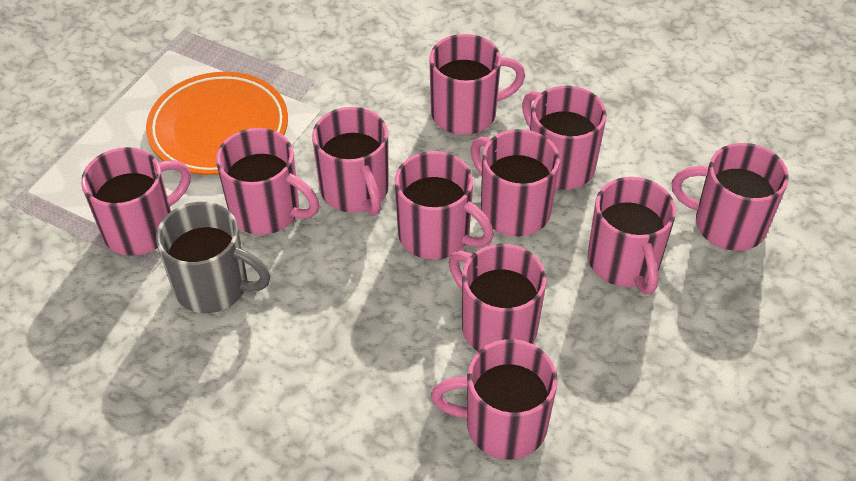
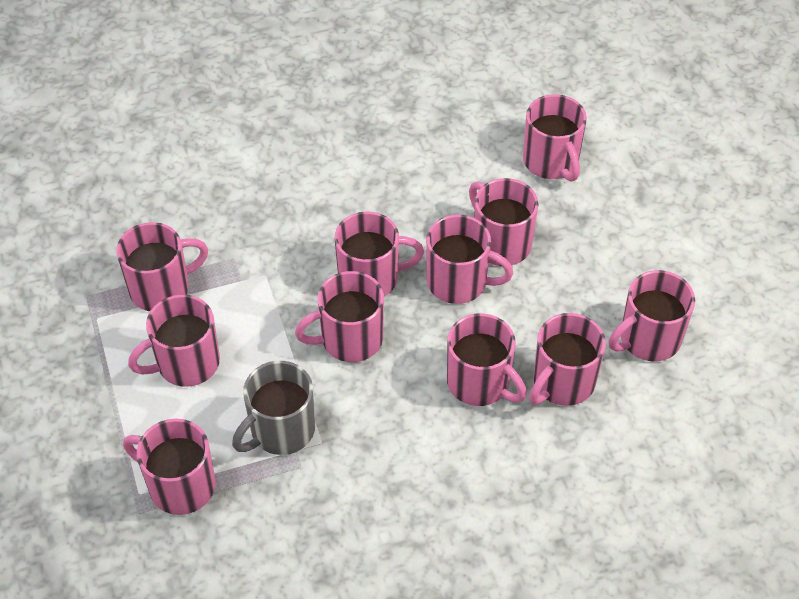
orange plate: [146,72,288,175] = 1 -> none = 0

